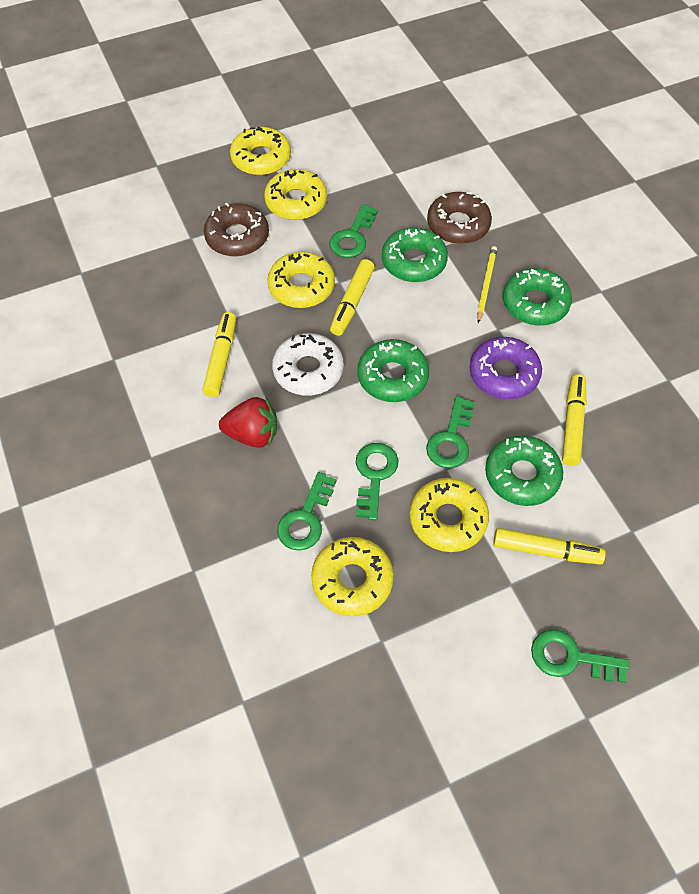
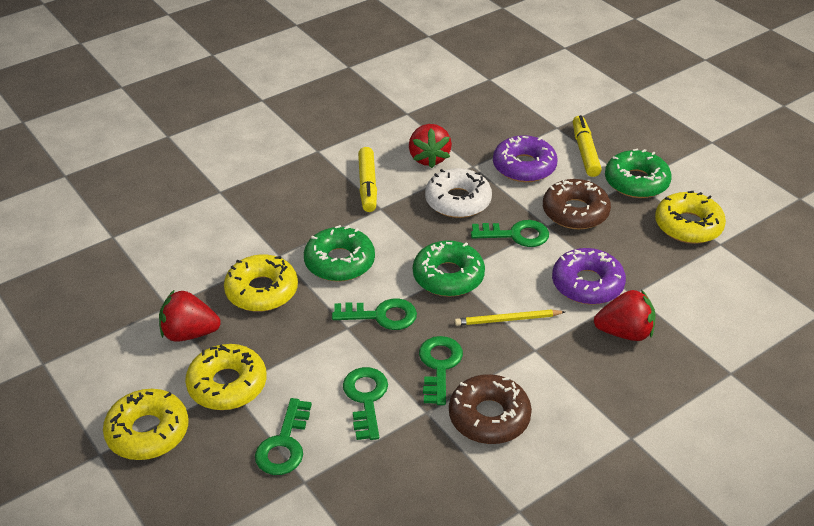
green donut: [357,339,429,402] [382,228,448,282] [485,435,563,506] [503,268,572,326] = 4 -> [304,225,375,282] [413,240,485,297] [605,148,672,198] = 3
purple donut: [470,337,542,400] = 1 -> [493,135,558,182] [552,248,626,305] = 2
red strawberry: [219,396,277,448] = 1 -> [159,290,221,342] [409,124,452,168] [594,289,656,341] = 3
yellow donut: [230,126,291,175] [264,169,327,220] [267,252,335,308] [311,537,394,617] [410,478,489,552] = 5 -> [103,389,189,460] [185,344,266,410] [224,254,298,312] [655,191,726,244] = 4
yellow marker: [203,312,236,397] [330,259,375,336] [493,528,606,565] [562,374,586,466] = 4 -> [358,147,377,212] [573,115,602,177] = 2

